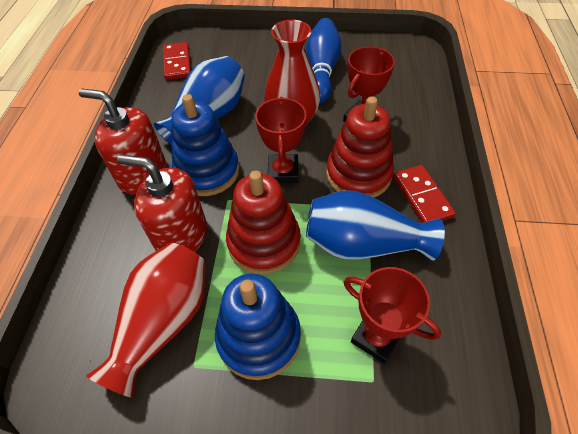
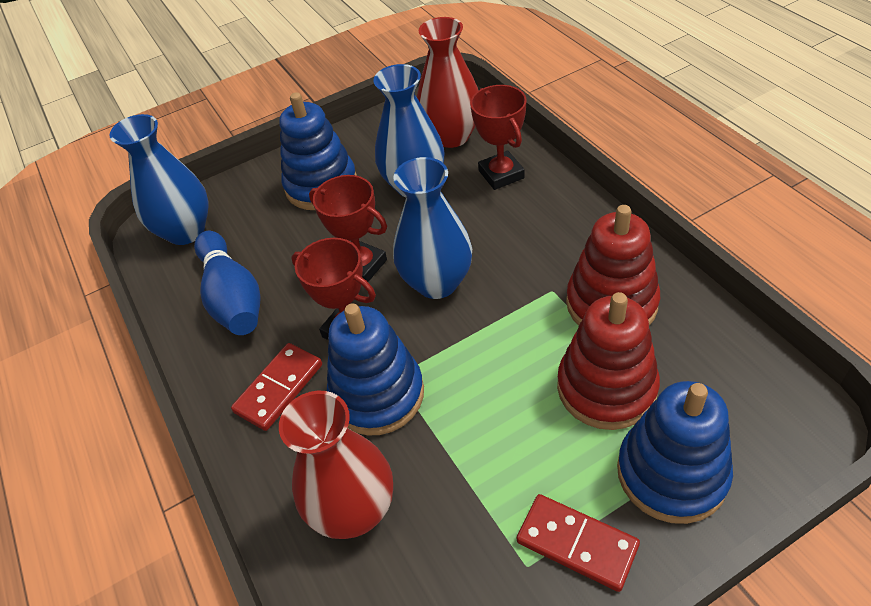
blue stacking toy: [171,94,239,196] [215,274,301,380] = 2 -> [279,92,357,210] [327,304,424,435] [617,381,733,524] = 3
blue vase: [154,56,245,145] [306,190,445,261] = 2 -> [109,114,209,245] [373,64,445,197] [393,157,472,299] = 3
red soap dispenser: [79,88,166,195] [117,155,207,252] = 2 -> none = 0

